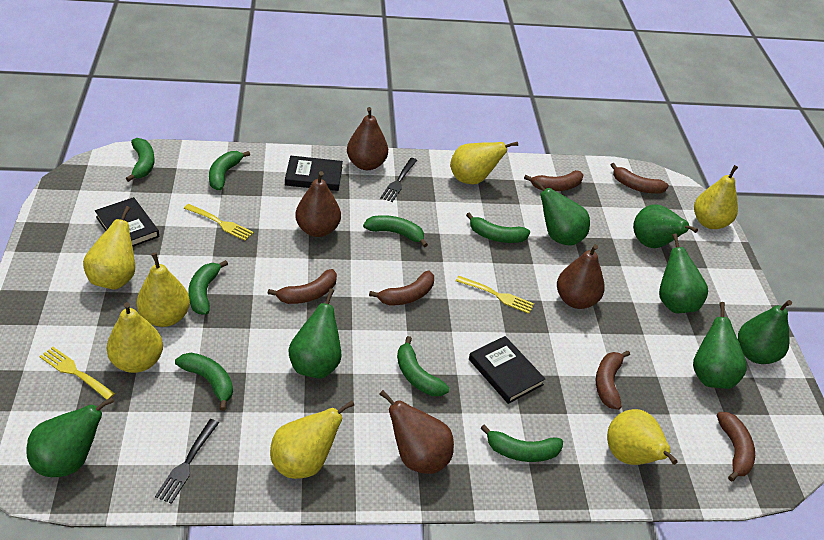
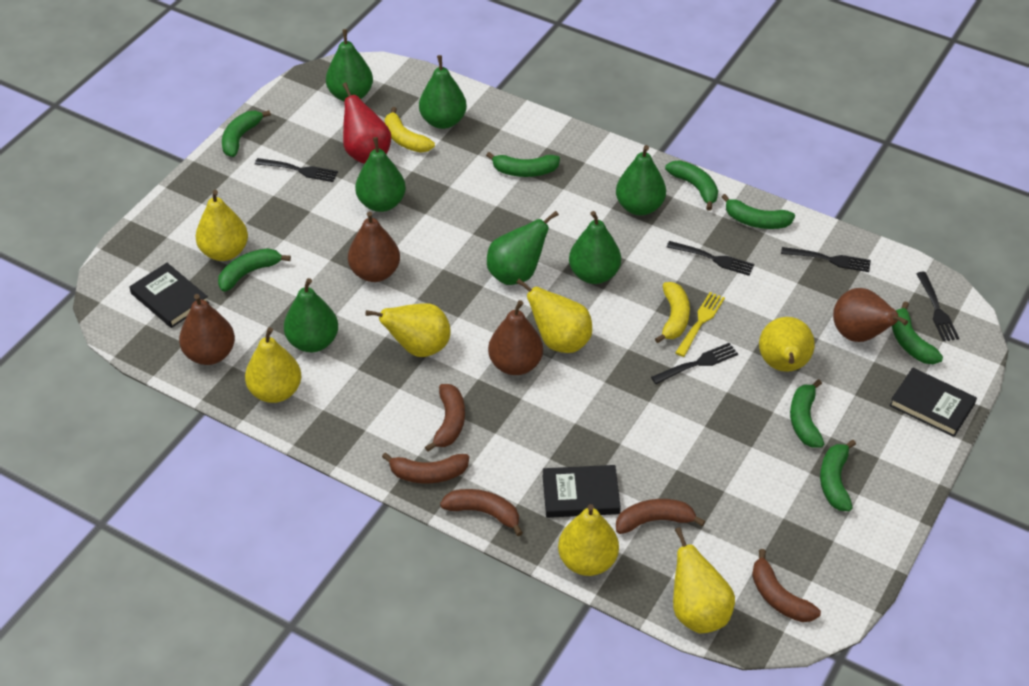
black fork: [155,419,219,504] [380,158,417,202] = 2 -> [255,158,338,182] [651,343,738,384] [667,241,754,276] [781,247,871,272] [916,272,959,341] = 5
brown banana: [267,269,337,304] [369,271,434,305] [524,170,584,191] [596,351,630,410] [611,163,669,194] [716,412,755,482] = 6 -> [382,453,469,483] [425,384,465,452] [440,489,523,536] [616,499,705,534] [752,549,821,622] = 5
red pear: none = 0 -> [342,82,391,164] = 1
yellow banana: none = 0 -> [385,107,435,153] [655,282,690,343] = 2
yellow fork: [39,347,115,400] [184,204,254,241] [456,276,534,314] = 3 -> [675,292,725,357] = 1

